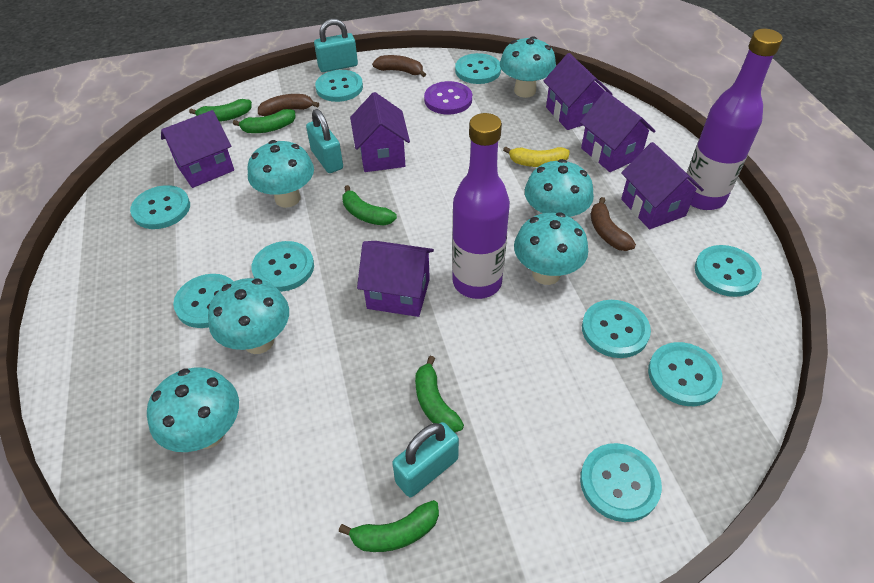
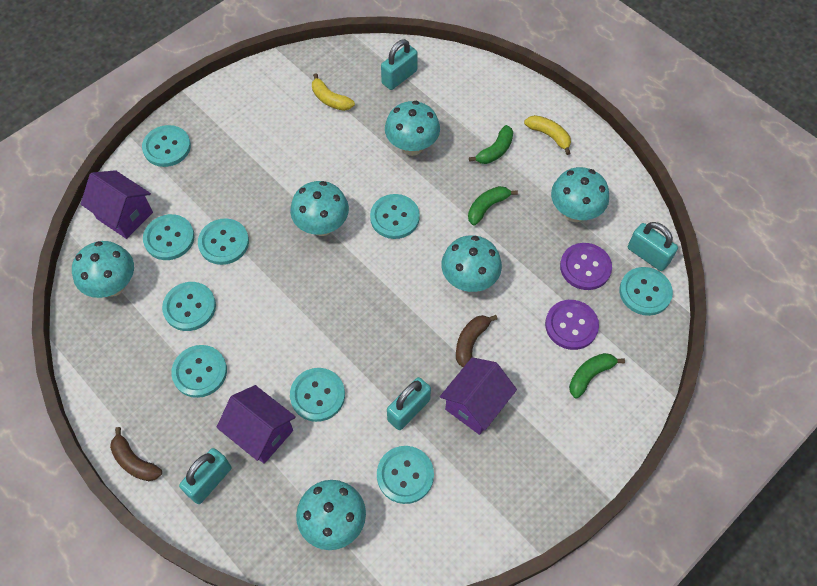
brown banana: [258,94,319,116] [372,55,426,77] [591,197,636,251] = 3 -> [110,427,162,481] [456,315,497,367] = 2
green banana: [189,99,252,122] [233,109,295,133] [339,500,439,552] [342,185,397,226] [415,356,464,432] = 5 -> [468,186,518,226] [469,125,513,164] [569,353,625,398] = 3
purple bottle: [452,113,510,299] [687,29,783,210] = 2 -> none = 0
purple button: [424,81,472,115] = 1 -> [545,300,599,350] [560,243,612,290] = 2
purple house: [161,110,234,188] [350,92,410,172] [357,241,434,317] [544,53,612,130] [580,91,655,172] [621,142,704,229] = 6 -> [81,170,153,239] [216,385,296,464] [440,357,517,435] = 3
turquoise padlock: [306,109,343,173] [314,19,358,72] [392,422,459,497] = 3 -> [179,448,232,504] [381,39,418,90] [387,377,431,430] [628,222,678,271] = 4
yellow banana: [503,146,570,167] = 1 -> [312,73,355,111] [524,115,571,155] = 2

